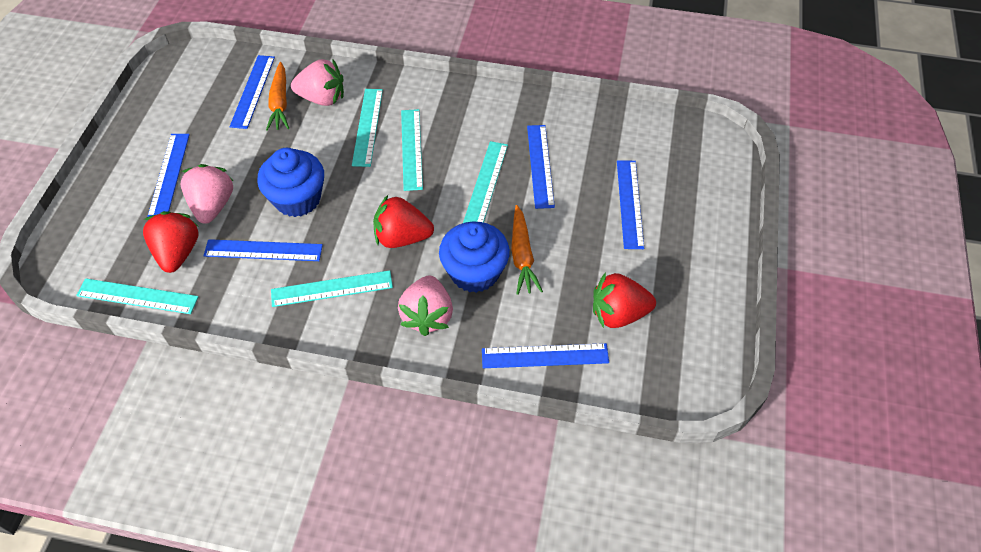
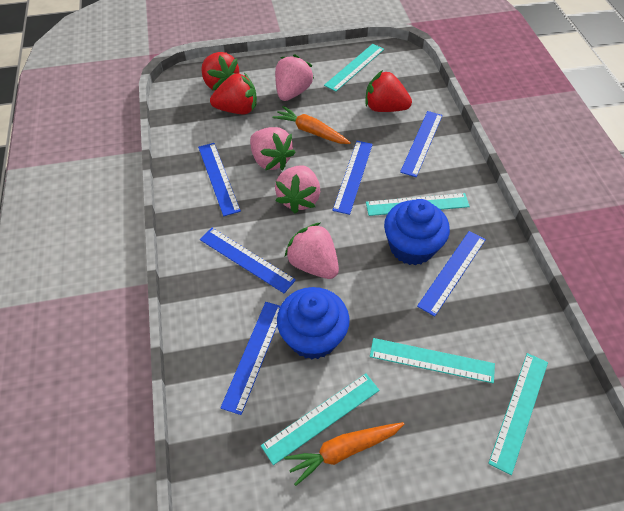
pink strawberry: [181,164,233,224] [291,59,344,106] [398,275,453,336] = 3 -> [250,127,296,170] [275,54,314,101] [275,166,320,213] [285,223,339,279] = 4

